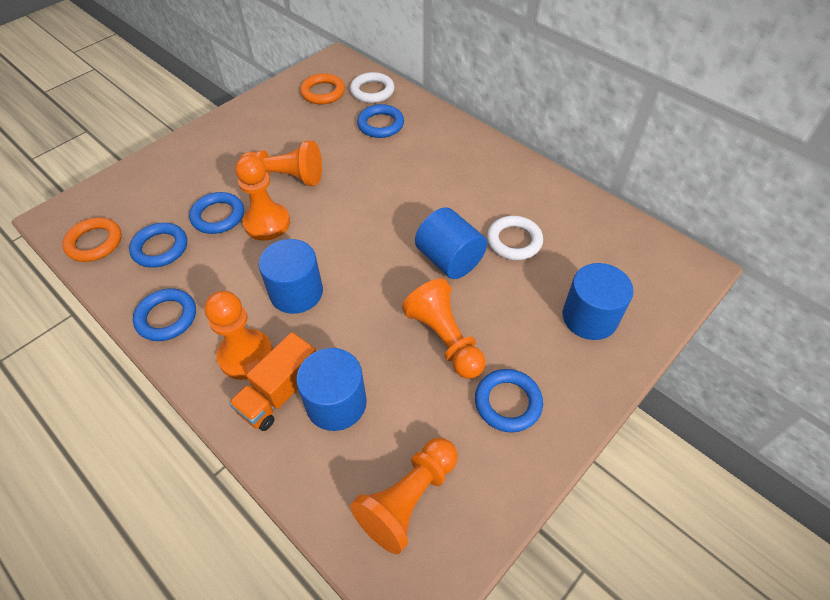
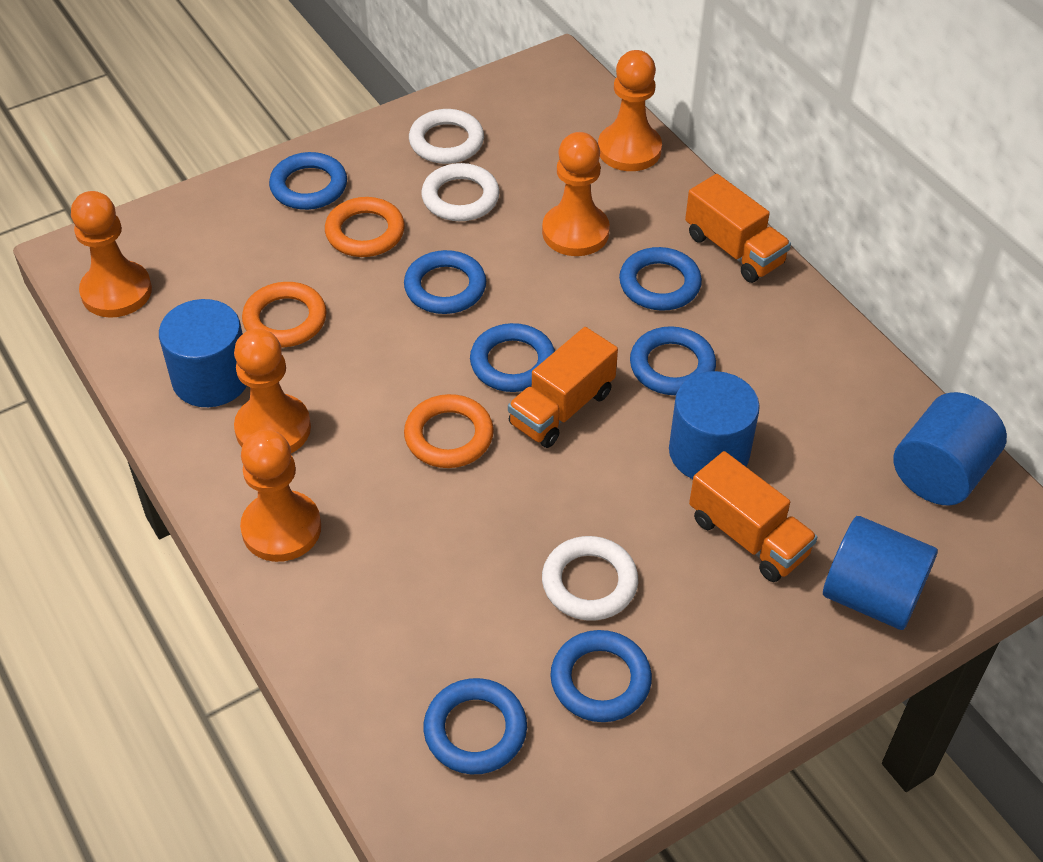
blue ring: [129,223,187,268] [133,288,196,341] [189,192,244,234] [357,104,404,138] [475,369,543,432] = 5 -> [269,152,347,210] [404,250,486,314] [424,678,527,774] [470,323,555,392] [550,630,652,722] [619,247,702,311] [630,326,716,395] = 7
orange ring: [62,217,122,262] [300,73,345,104] = 2 -> [242,282,327,347] [325,197,405,257] [404,394,494,468] = 3
orange truck: [229,332,316,431] = 1 -> [508,327,618,448] [685,174,791,283] [689,451,817,582] = 3
white ring: [350,72,395,103] [487,216,543,260] = 2 -> [409,109,484,164] [421,163,500,221] [542,536,638,621] = 3

